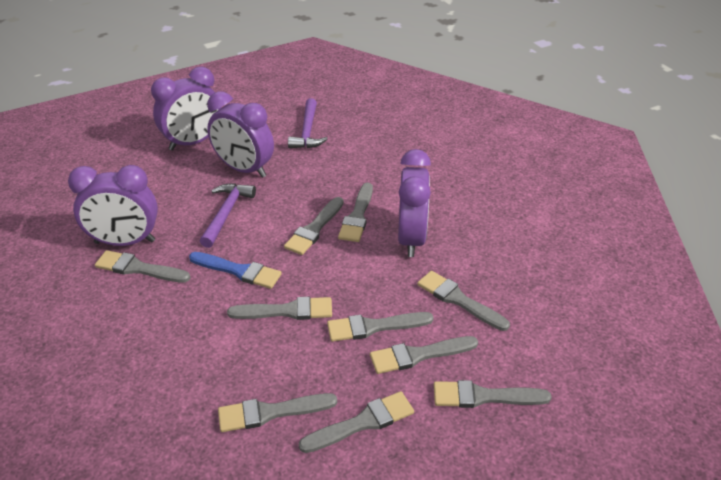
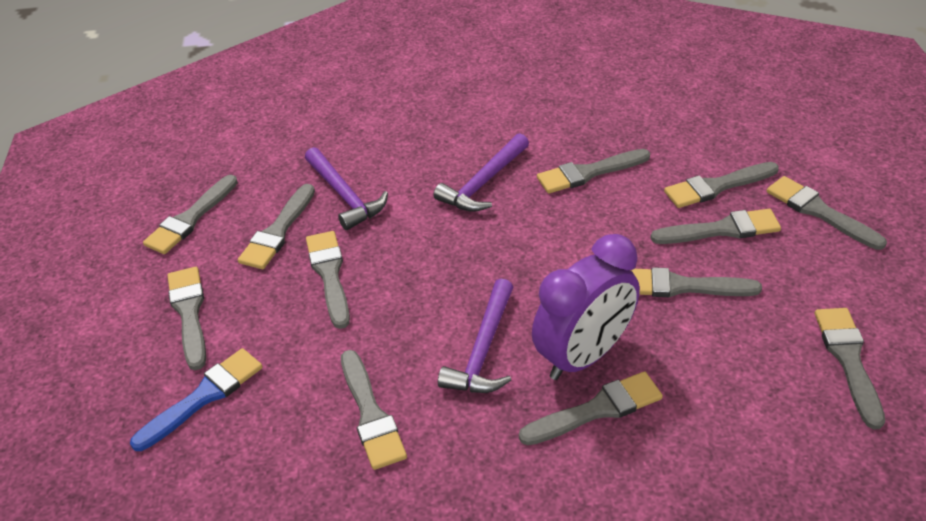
grey brush: [95,250,190,282] [218,393,337,432] [227,297,332,320] [284,197,344,255] [299,391,414,453] [327,312,434,342] [338,183,373,242] [370,336,478,374] [417,271,510,331] [434,380,552,408] = 10 -> [143,175,238,254] [168,267,206,370] [238,184,315,269] [306,231,350,329] [341,350,407,470] [519,371,663,445] [537,149,650,194] [630,267,762,297] [651,209,781,244] [664,162,779,208] [767,176,887,250] [815,308,885,429] = 12
purple clock: [68,165,158,246] [151,67,222,150] [207,91,274,178] [398,149,431,257] = 4 -> [532,234,640,380] = 1
purple hammer: [200,183,256,248] [288,98,327,148] = 2 -> [305,147,388,230] [434,133,529,212] [438,279,513,393] = 3

